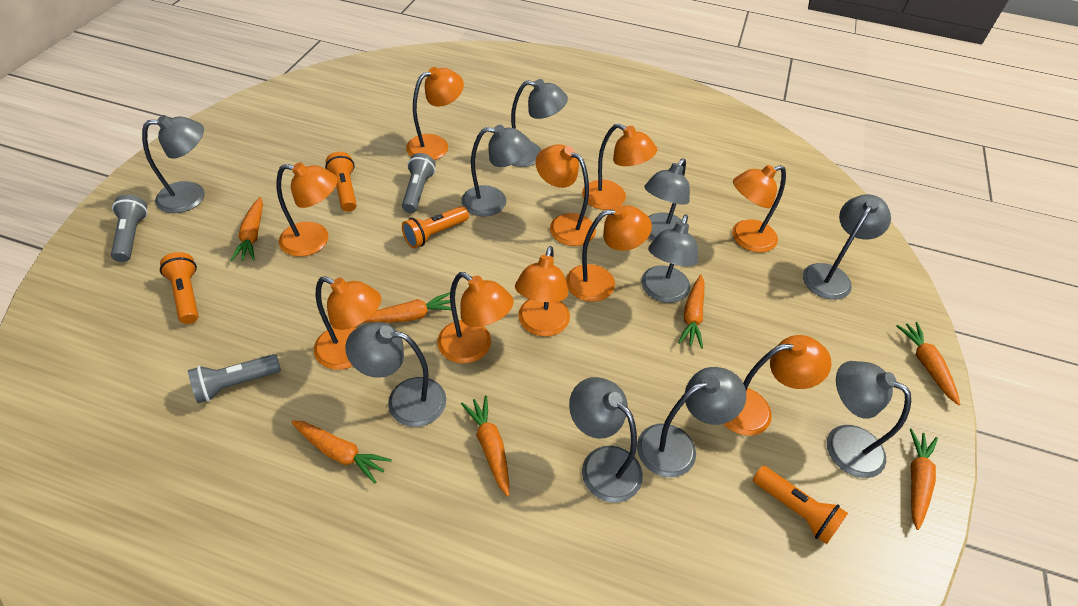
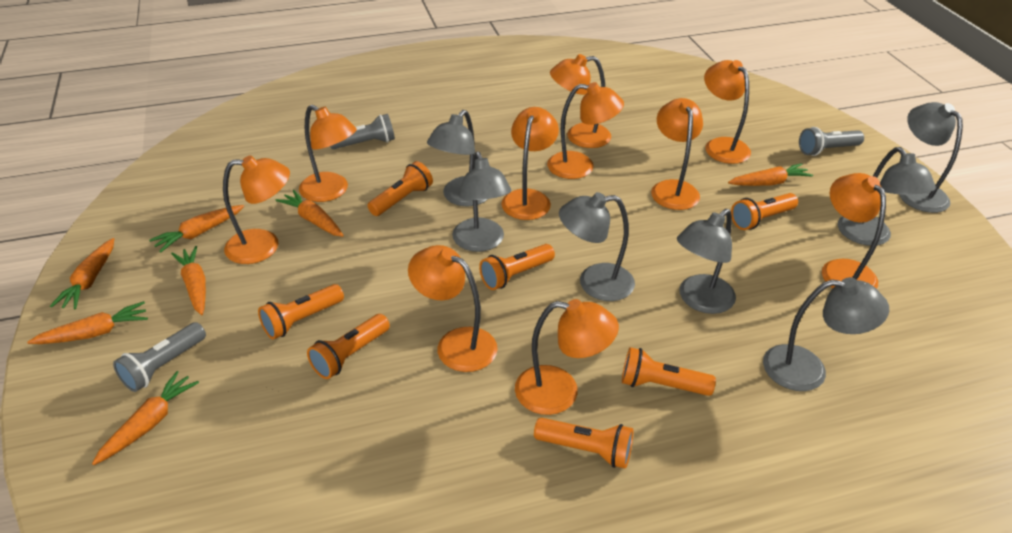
grey lamp: [142,115,205,213] [345,322,446,427] [461,125,531,216] [511,79,568,167] [569,377,643,503] [637,367,746,477] [641,215,698,303] [644,159,690,241] [803,194,891,300] [827,361,911,478] = 10 -> [427,110,488,207] [452,152,511,252] [559,192,635,301] [677,209,736,314] [763,277,889,391] [838,147,936,246] [899,102,963,213] = 7
orange flashlight: [160,252,198,324] [325,152,357,212] [402,206,469,248] [753,466,848,544] = 4 -> [258,284,344,339] [307,314,390,379] [367,161,433,216] [479,244,555,290] [534,418,633,469] [622,347,716,396] [731,193,798,230] = 7

